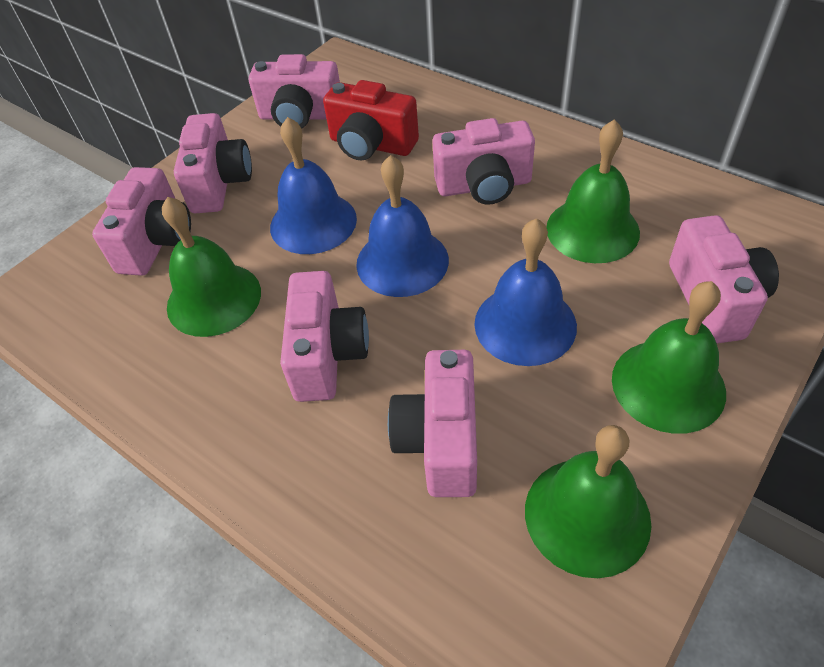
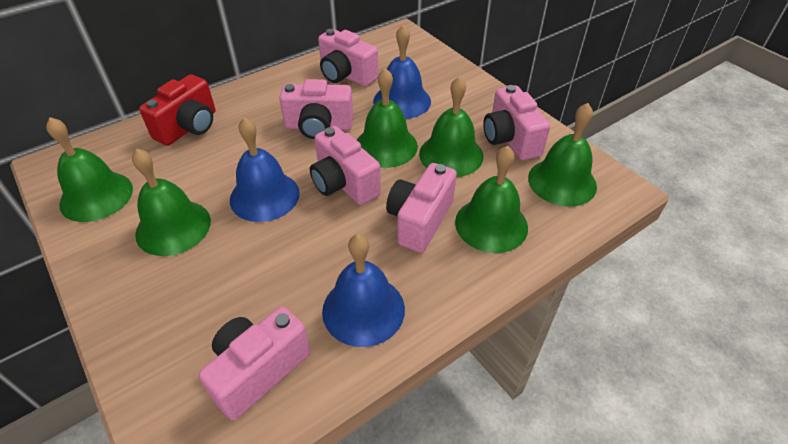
green bell: [162,197,261,337] [525,425,651,578] [546,119,640,263] [612,281,726,434] = 4 -> [46,117,133,222] [132,149,211,256] [357,68,418,168] [419,76,483,177] [455,146,528,253] [528,103,597,207] = 6
pink camera: [92,167,191,276] [174,113,252,213] [249,54,340,129] [280,271,369,402] [388,350,477,497] [432,118,535,205] [669,215,779,343] = 7 -> [199,307,310,420] [279,79,353,139] [310,126,381,205] [318,29,379,87] [386,163,457,253] [483,85,550,160] = 6

